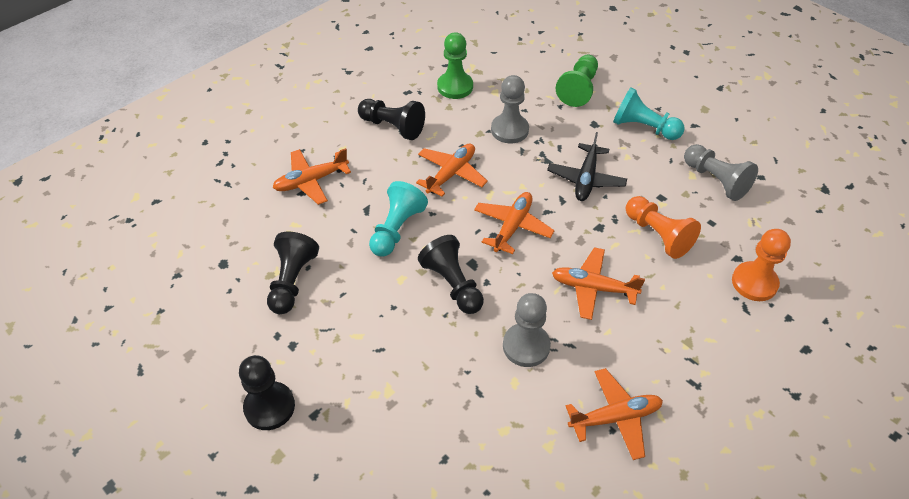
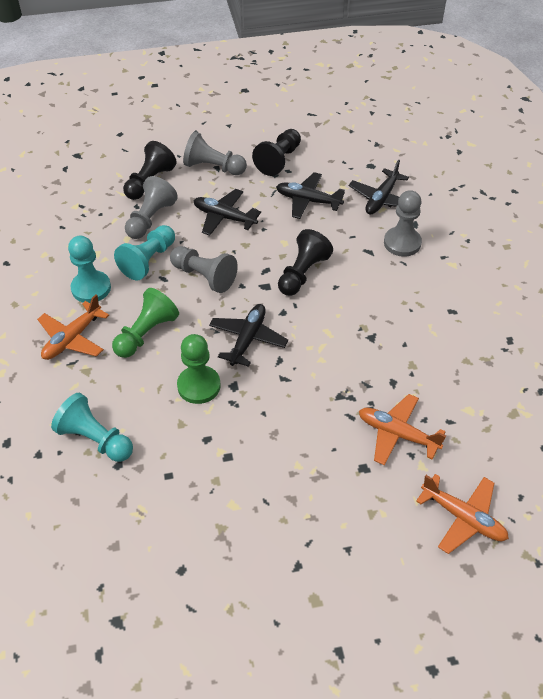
black pawn: [239,355,295,430] [267,232,319,314] [358,99,425,140] [418,235,484,314] = 4 -> [123,141,177,200] [252,129,301,176] [278,229,333,296] = 3
black plane: [547,132,627,201] = 1 -> [194,189,261,236] [209,304,288,367] [276,172,345,219] [349,160,409,215] = 4
grey pawn: [491,75,529,143] [503,293,551,367] [684,144,758,201] = 3 -> [125,176,178,239] [170,246,238,293] [183,132,247,175] [384,190,422,257] = 4
orange pawn: [626,196,701,259] [732,229,791,301] = 2 -> none = 0
orange plane: [273,148,351,205] [416,144,488,197] [474,192,555,254] [552,247,645,320] [566,368,663,460] = 5 -> [37,294,109,360] [359,394,446,466] [416,474,509,554] = 3
turquoise pawn: [369,181,428,257] [613,87,685,140] = 2 -> [51,393,133,462] [68,236,111,303] [114,225,175,280] = 3

